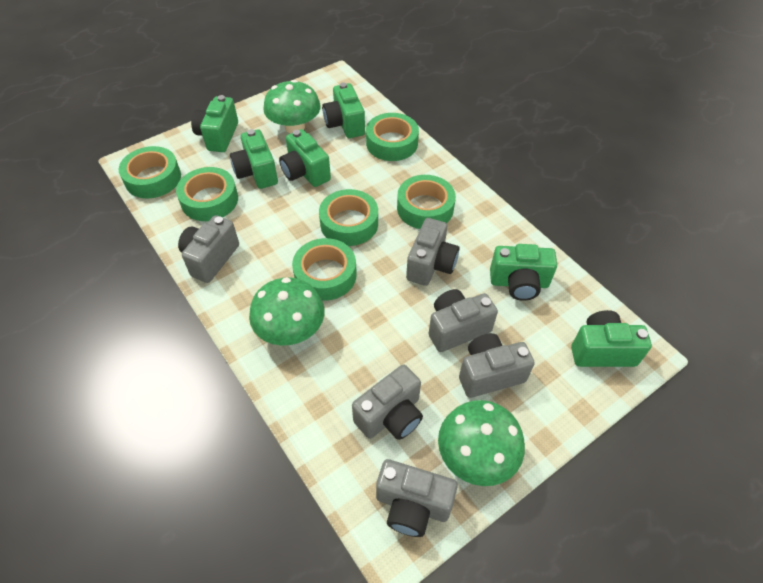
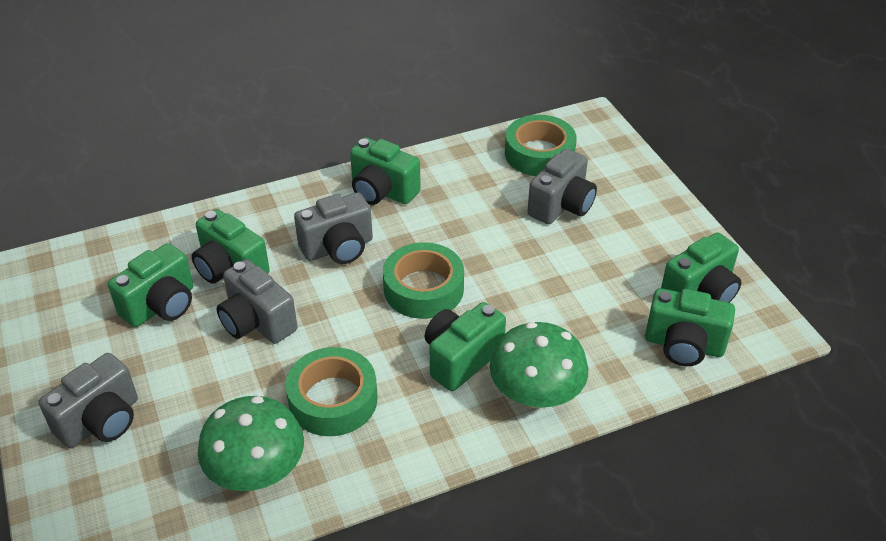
green mushroom: [249,277,325,346] [263,80,321,133] [438,400,525,486] = 3 -> [198,396,304,491] [490,322,588,408] = 2
green tape: [119,146,181,198] [176,167,238,221] [292,238,357,301] [319,189,378,246] [366,113,419,161] [397,175,456,229] = 6 -> [286,347,377,436] [383,242,464,319] [505,115,577,176] = 3
grey camera: [178,215,239,283] [352,364,423,440] [376,459,458,537] [406,218,459,286] [428,289,498,352] [459,333,535,398] = 6 -> [38,353,138,448] [217,259,298,344] [294,192,373,264] [527,149,597,224] = 4

